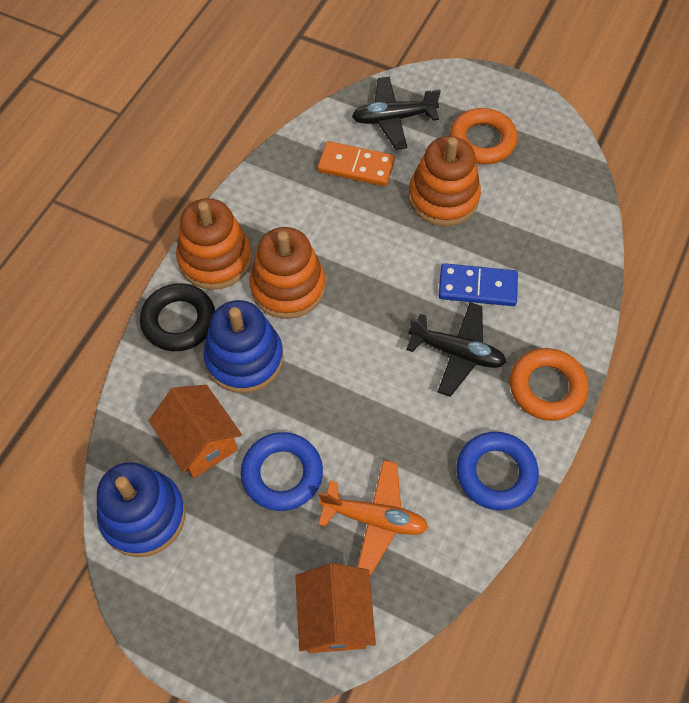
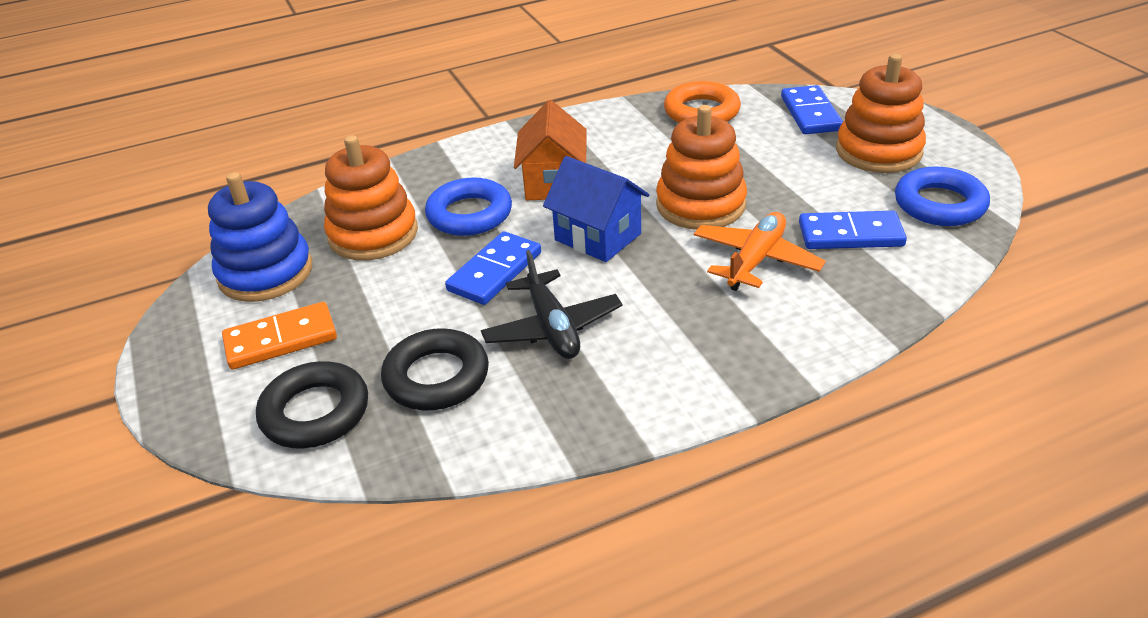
black plane: [352,77,441,150] [406,303,507,397] = 2 -> [481,250,622,359] = 1
black ring: [140,283,215,351] = 1 -> [256,361,368,449] [381,328,489,411] = 2
blue domino: [439,263,518,306] = 1 -> [445,231,541,305] [781,85,843,134] [799,211,907,249] = 3
blue house: none = 0 -> [543,156,649,262] = 1
blue stacking toy: [97,462,186,557] [203,300,284,393] = 2 -> [208,172,312,302] = 1
orange house: [149,385,242,478] [295,563,376,653] = 2 -> [514,100,587,200] = 1
orange ring: [450,108,518,164] [510,348,588,421] = 2 -> [664,81,741,123] = 1

